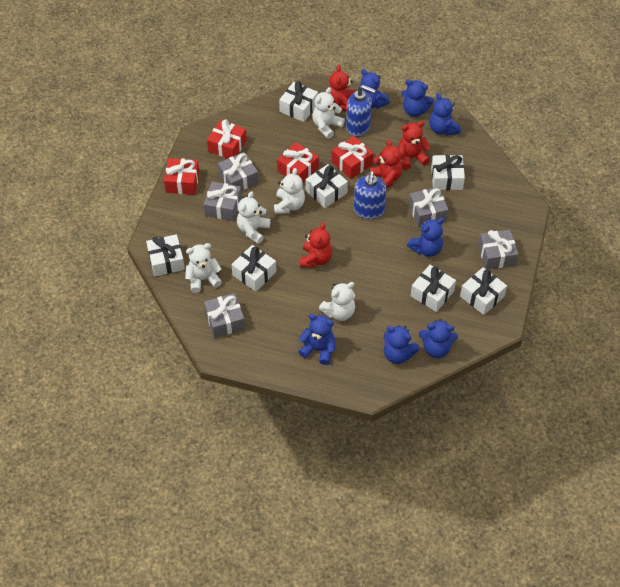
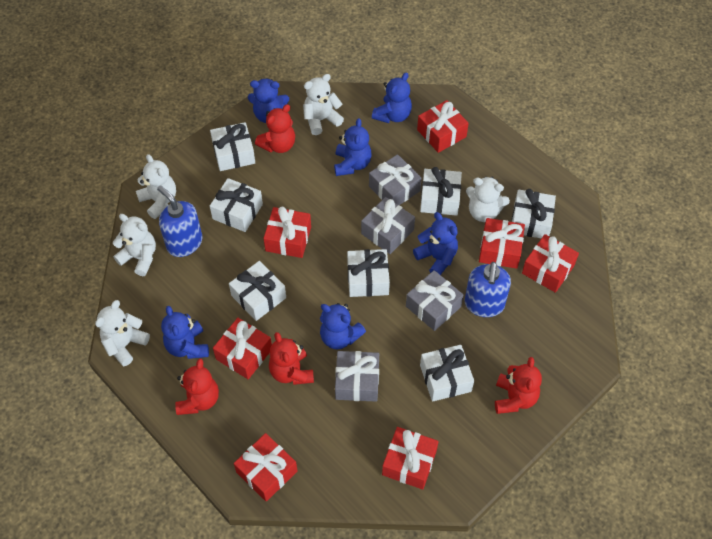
blue teddy bear: [298,314,335,365] [360,69,390,109] [384,325,420,364] [401,79,434,117] [407,218,444,257] [419,319,458,358] [429,93,461,136] = 7 -> [161,306,209,359] [248,78,289,123] [320,303,366,350] [334,118,372,176] [372,73,412,123] [413,212,458,275] = 6
grey gift: [204,182,242,221] [204,293,245,338] [218,152,259,191] [409,187,449,228] [478,230,518,269] = 5 -> [335,351,379,402] [361,197,415,254] [369,154,422,205] [406,270,463,331] = 4
red gift: [164,158,199,195] [207,119,247,159] [277,142,319,182] [332,136,373,179] = 4 -> [213,318,272,379] [234,433,297,502] [263,207,311,258] [382,427,438,490] [417,100,469,153] [479,218,525,269] [522,234,579,293] = 7

